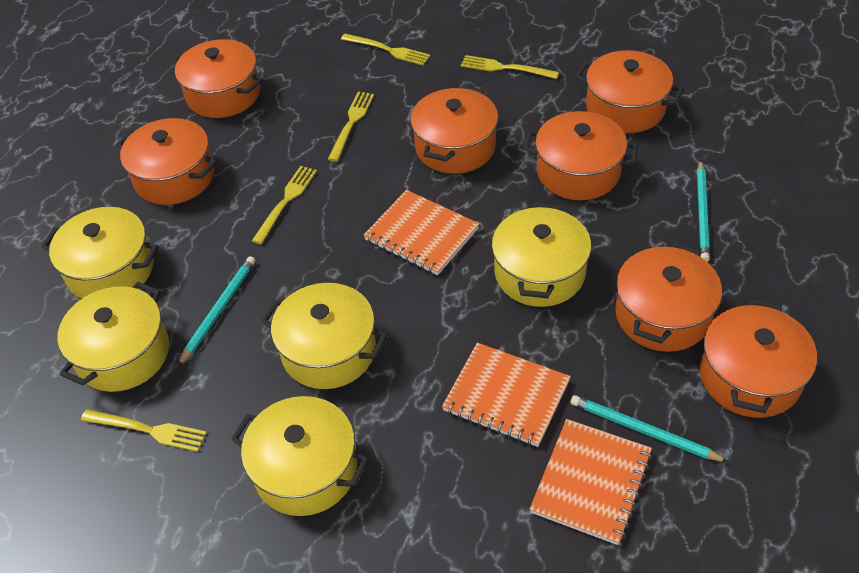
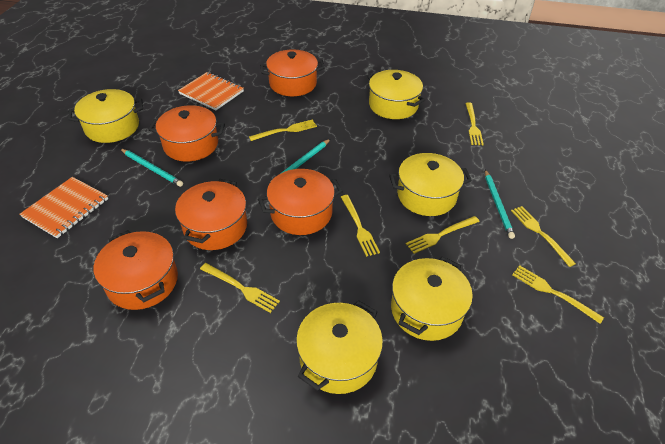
orange notebook: [363,190,479,275] [442,343,571,447] [530,419,652,545] = 3 -> [20,177,108,238] [178,72,244,110] = 2
orange pot: [116,118,217,205] [172,39,263,118] [410,86,498,174] [523,111,639,200] [575,50,684,133] [615,242,722,352] [700,299,817,418] = 7 -> [93,230,178,310] [148,105,225,162] [175,179,247,250] [258,169,343,235] [260,49,325,96] = 5
yellow fork: [81,409,207,452] [252,166,317,244] [328,92,374,162] [341,34,430,66] [461,55,559,79] = 5 -> [200,263,280,313] [249,119,317,141] [341,195,380,257] [406,216,480,254] [465,102,484,145] [511,206,576,267] [512,265,604,324] = 7

